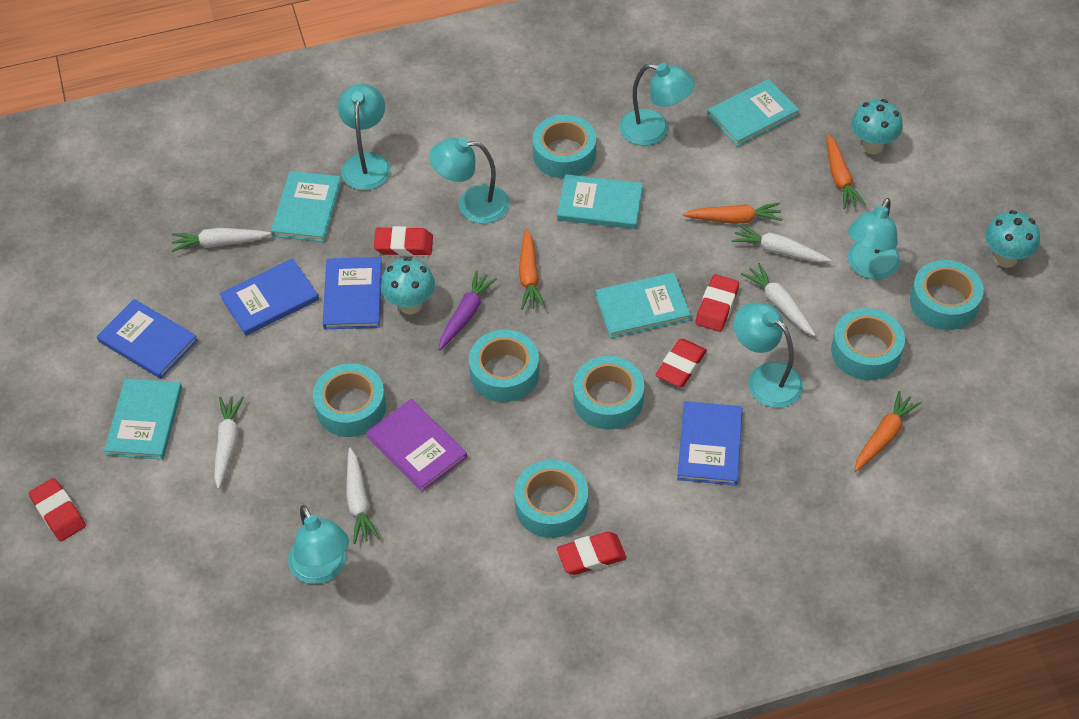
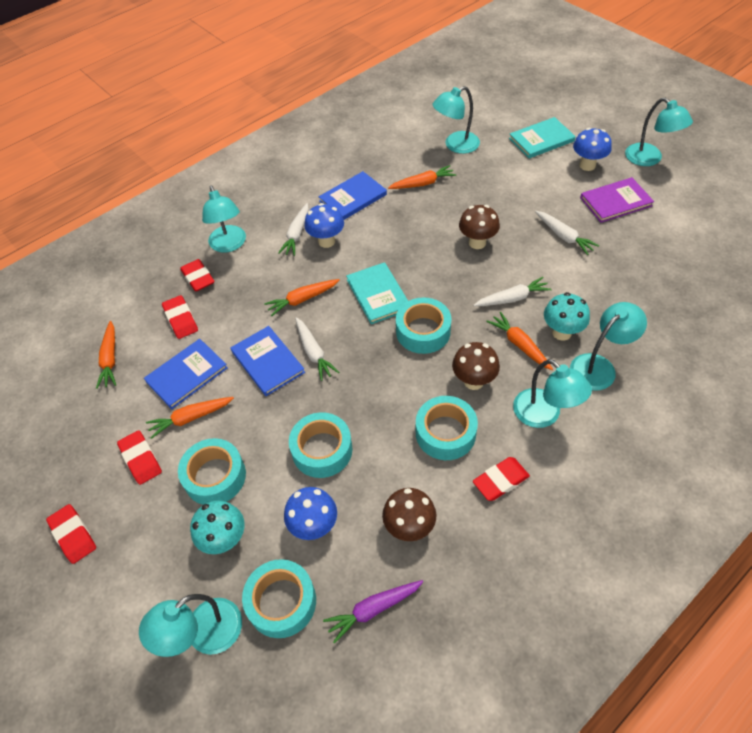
blue book: [97,299,198,379] [220,258,319,336] [323,257,382,329] [677,401,743,486] = 4 -> [144,339,228,409] [231,326,305,396] [319,171,387,220] = 3
blue mushroom: none = 0 -> [284,487,337,540] [304,203,344,248] [573,128,612,171] = 3
brown mushroom: none = 0 -> [382,488,436,541] [452,342,500,390] [459,205,500,249] = 3
orange carrot: [519,228,545,310] [682,203,783,224] [827,134,866,209] [854,391,921,472] = 4 -> [96,321,116,389] [146,397,234,439] [264,279,340,316] [388,165,456,189] [486,312,553,370] = 5
turquoise book: [104,378,182,460] [271,171,342,242] [557,174,643,229] [595,273,691,338] [707,79,799,147] = 5 -> [346,262,408,324] [509,117,576,158] = 2
turquoise mushroom: [381,257,435,314] [851,99,903,154] [985,210,1040,268] = 3 -> [190,500,245,554] [544,292,590,341] = 2
turquoise tape: [313,363,386,437] [469,330,539,402] [514,460,588,538] [532,115,596,179] [573,356,644,429] [831,308,905,380] [910,260,984,330] = 7 -> [178,438,246,505] [242,559,316,638] [289,412,353,478] [396,298,452,354] [416,396,478,460] = 5
white carrot: [172,228,271,252] [214,397,244,489] [346,447,379,544] [732,224,831,263] [741,263,816,336] = 5 -> [278,203,309,256] [295,317,339,381] [473,277,552,306] [535,211,599,255] = 4

